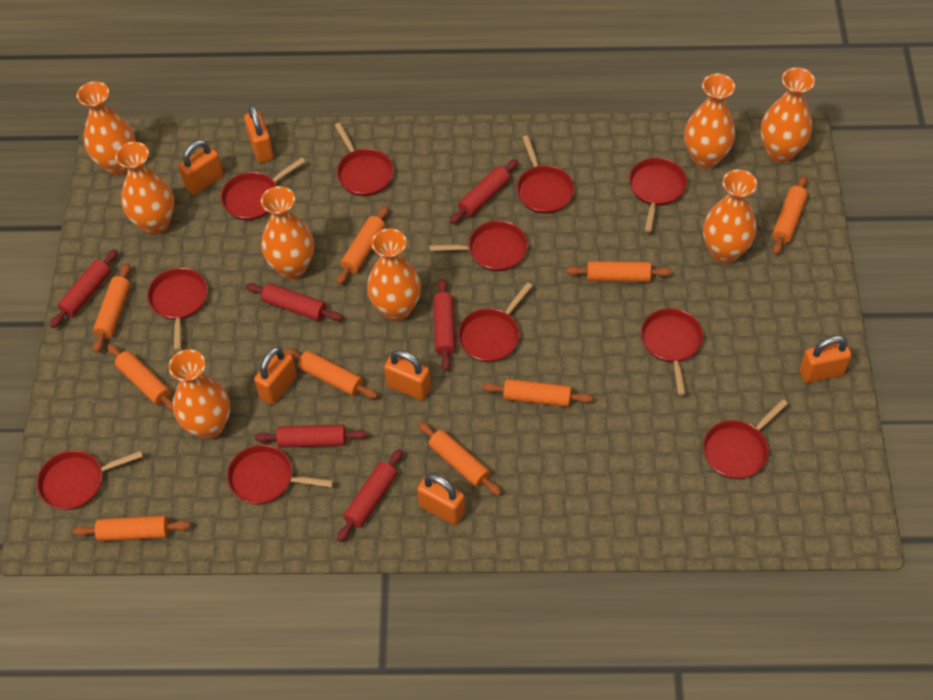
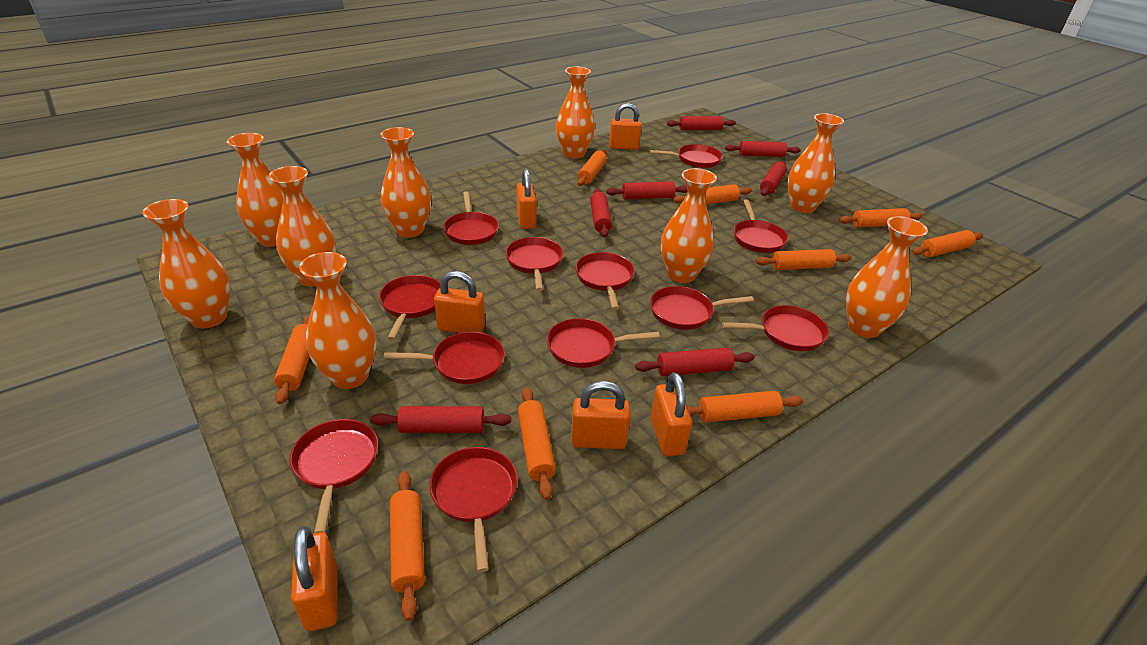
orange vase: [77,81,136,175] [115,142,174,235] [168,349,230,440] [261,186,314,279] [367,228,421,321] [684,74,735,168] [703,169,757,263] [760,67,815,163] = 8 -> [142,199,230,328] [227,133,284,247] [268,166,336,287] [299,252,376,389] [380,127,431,237] [556,66,595,159] [661,168,717,283] [788,113,844,213] [846,216,928,338] = 9
red pan: [37,450,143,510] [147,268,208,351] [221,157,305,220] [227,445,333,504] [334,123,394,196] [429,221,528,271] [458,282,532,362] [516,135,575,214] [629,158,687,232] [641,308,703,395] [703,399,788,479] = 11 -> [290,419,378,533] [379,275,440,341] [384,332,505,384] [429,447,518,572] [443,191,499,245] [505,237,563,291] [547,318,660,368] [575,252,635,310] [650,144,723,168] [650,286,754,330] [722,305,829,351] [733,199,788,253] = 12
red rolling pin: [50,249,118,328] [246,283,343,321] [255,424,368,448] [337,449,403,542] [433,278,456,371] [450,159,518,224] = 6 -> [370,406,511,433] [590,188,612,237] [606,181,688,200] [635,347,755,376] [667,116,736,130] [725,141,801,157] [760,161,787,196] = 7

